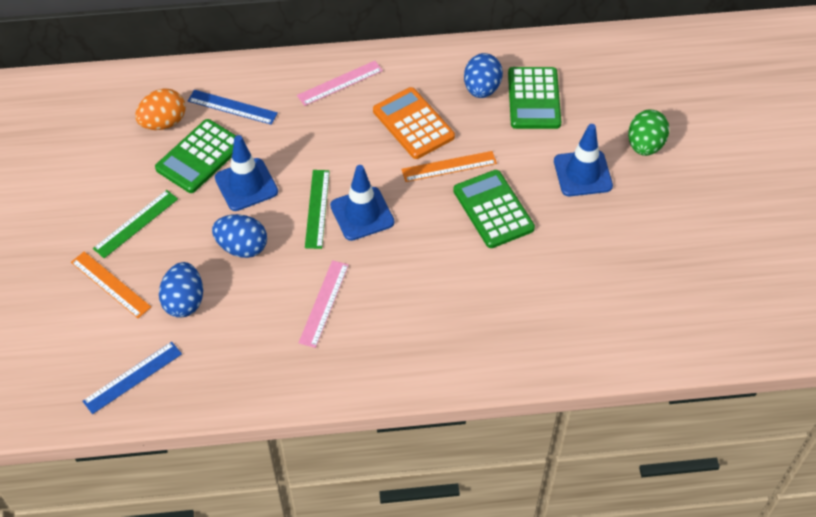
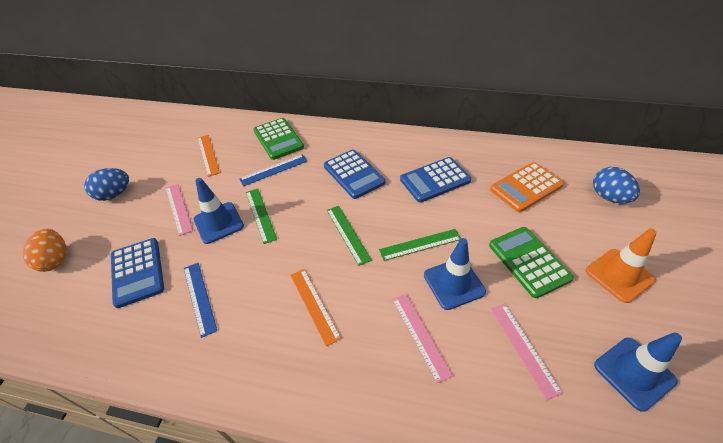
blue calculator: none = 0 -> [111,238,164,308] [324,150,385,199] [400,157,471,203] = 3
blue egg: [159,262,203,318] [212,214,267,258] [464,53,503,98] = 3 -> [84,168,129,201] [593,167,640,203] = 2
green calculator: [155,119,236,193] [453,170,535,248] [508,67,561,129] = 3 -> [253,118,304,160] [489,227,574,298] = 2
green egg: [628,109,669,156] = 1 -> none = 0
green ruler: [93,190,178,258] [305,170,330,249] = 2 -> [246,189,277,244] [327,206,372,266] [379,229,461,261] = 3
orange traffic cone: none = 0 -> [586,229,657,303] = 1
pink ruler: [297,61,383,106] [299,260,349,348] = 2 -> [166,184,193,236] [392,294,453,383] [491,304,563,400] = 3

